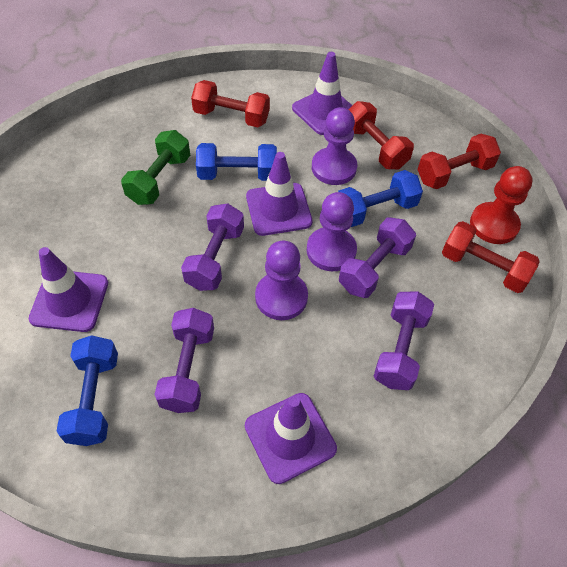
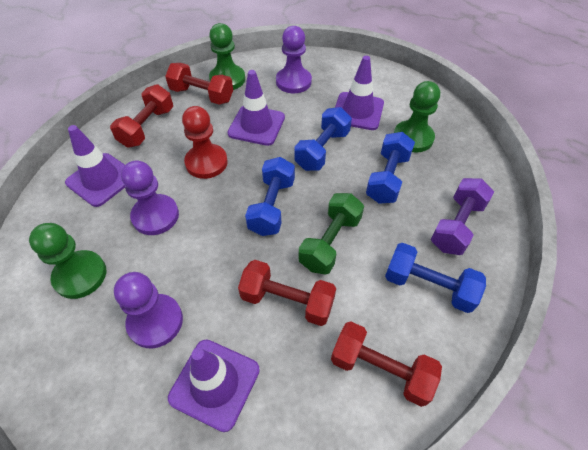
blue dumbbell: [57,335,118,446] [196,143,277,181] [338,170,423,227] = 3 -> [245,157,295,236] [294,107,352,171] [366,132,415,204] [385,243,486,313] = 4
green pawn: none = 0 -> [29,223,106,299] [209,23,245,90] [394,81,440,153] = 3
purple dumbbell: [154,308,214,413] [181,203,244,291] [339,217,416,298] [374,291,434,390] = 4 -> [431,178,494,255] = 1

